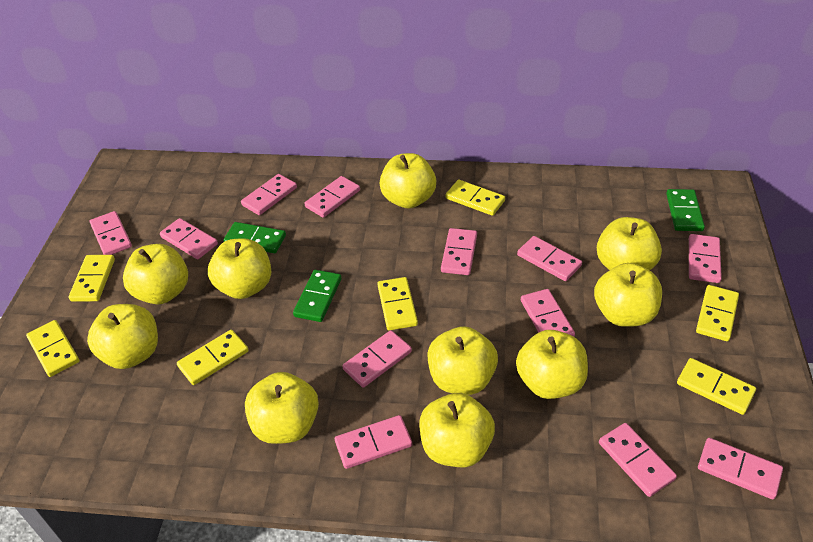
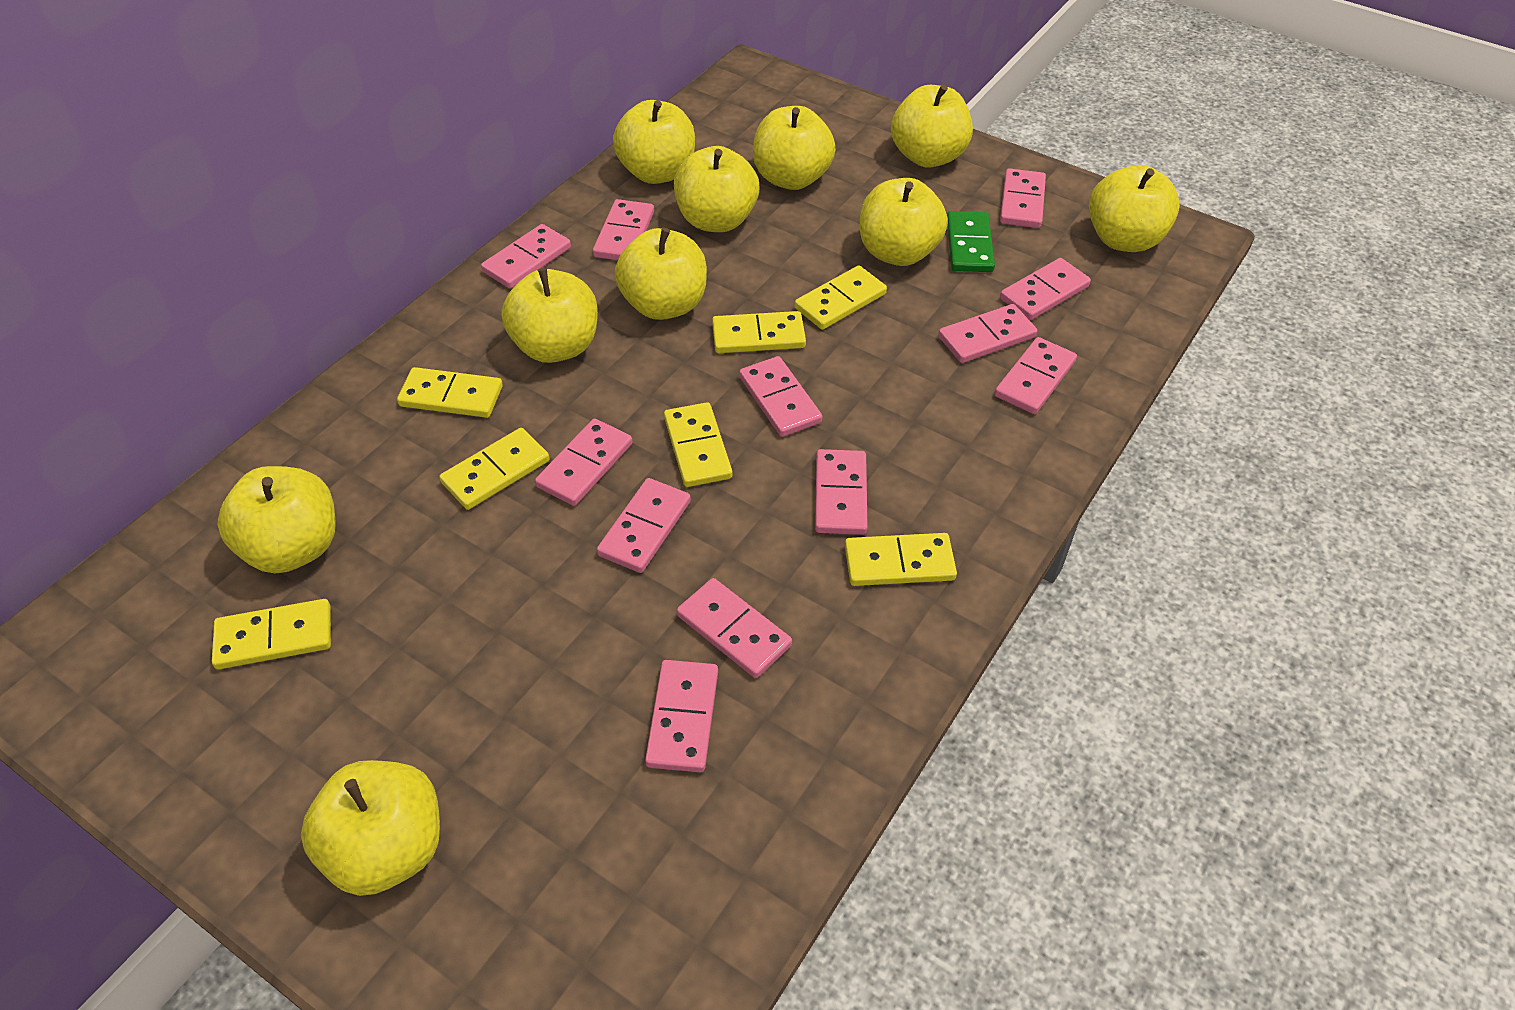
green domino: [223,222,286,253] [293,270,342,322] [666,189,705,231] = 3 -> [947,211,995,272] = 1

